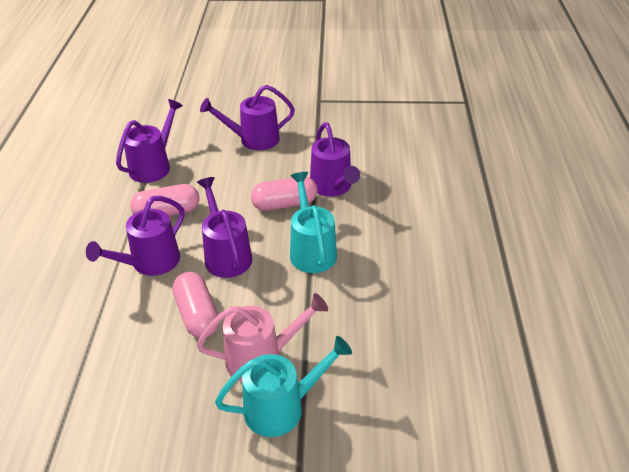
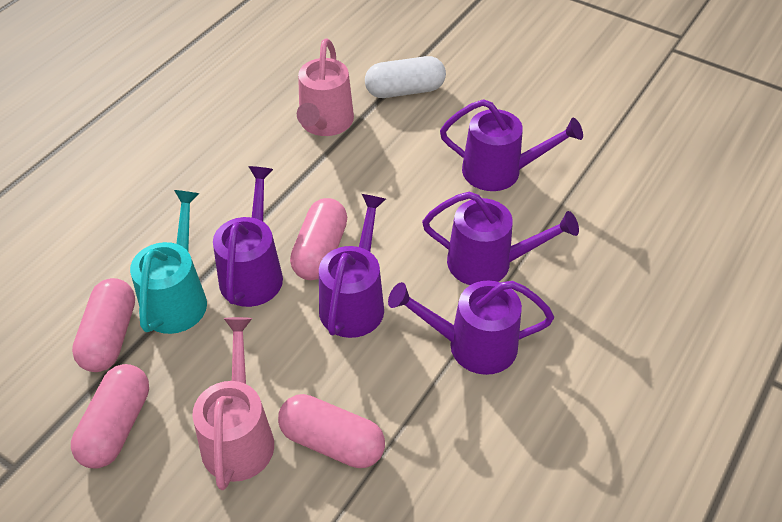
pink capsule: [130,184,199,216] [173,272,219,338] [251,177,317,211] = 3 -> [71,364,149,468] [72,278,135,372] [278,394,385,468] [290,198,347,280] = 4
pink watering can: [196,293,328,382] = 1 -> [192,317,274,490] [297,38,354,136] = 2
turquoise watering can: [215,336,352,437] [290,172,337,273] = 2 -> [130,190,207,334] = 1
white capsule: none = 0 -> [365,56,446,98] = 1

